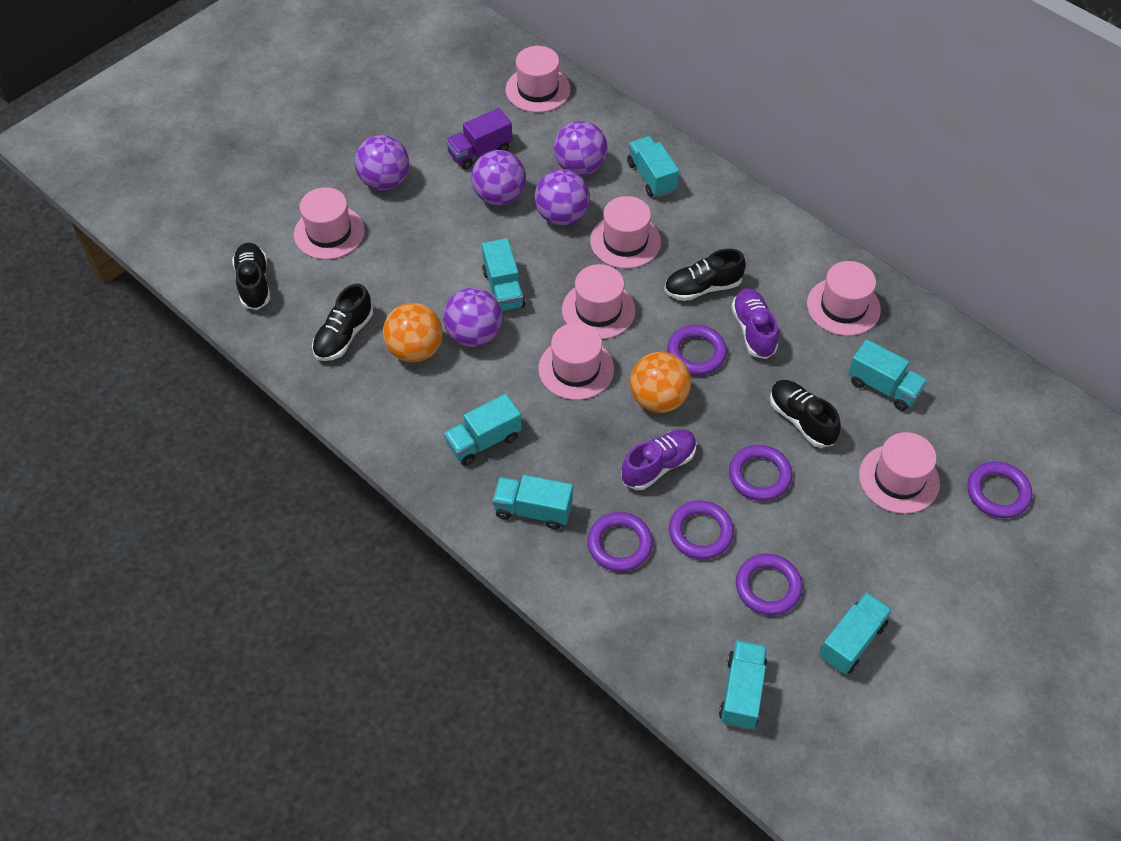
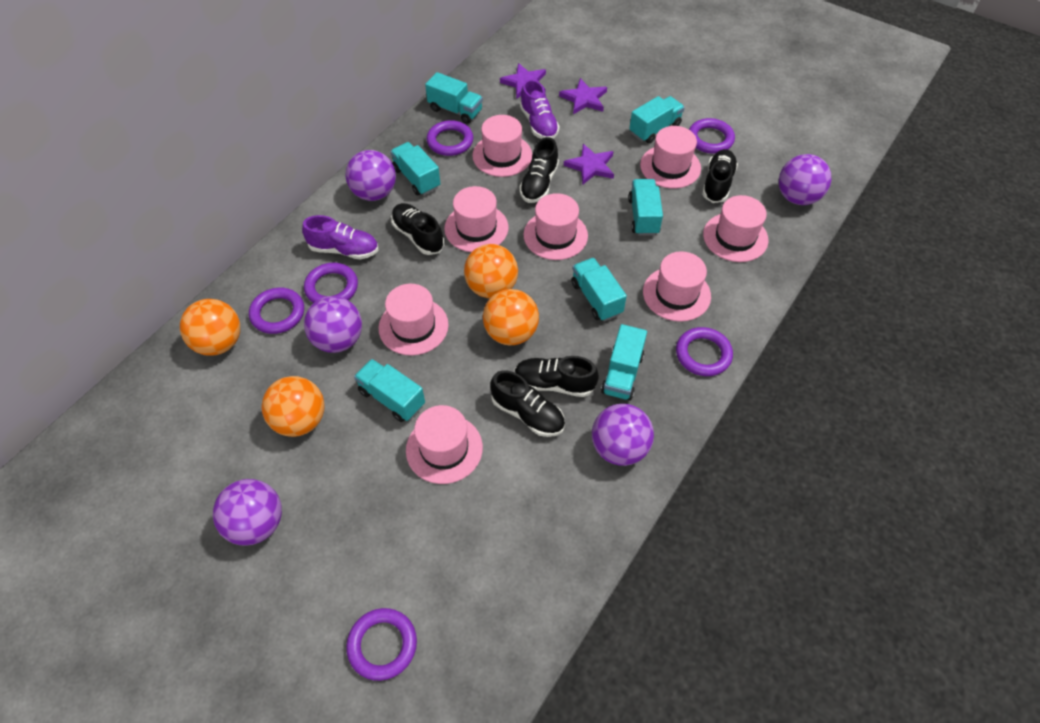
black shoe: [232,243,271,310] [312,283,373,361] [664,249,746,301] [770,380,841,448] = 4 -> [391,203,444,255] [490,370,565,437] [514,356,599,397] [519,137,559,203] [702,149,738,203] = 5
orange ball: [383,303,443,362] [630,352,691,413] = 2 -> [180,299,240,356] [261,376,325,437] [464,244,518,298] [483,289,539,345] = 4
pink hat: [294,187,365,260] [506,46,570,112] [538,323,614,400] [562,264,635,339] [590,196,661,269] [807,261,881,336] [859,432,940,514] = 7 -> [379,284,449,356] [406,405,483,484] [444,186,508,252] [472,115,532,177] [524,193,588,260] [640,126,701,189] [643,251,711,322] [703,195,769,262] = 8
purple star: none = 0 -> [500,63,546,99] [559,78,607,114] [564,144,614,185] = 3
purple truck: [446,108,512,169] = 1 -> none = 0

